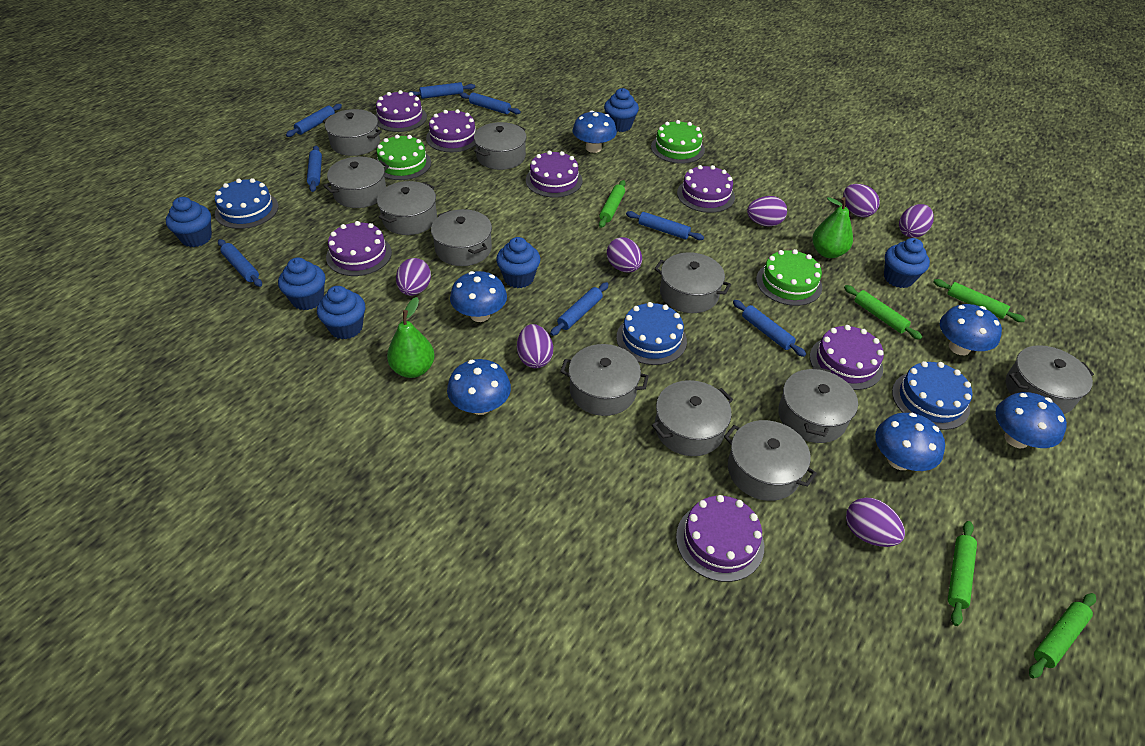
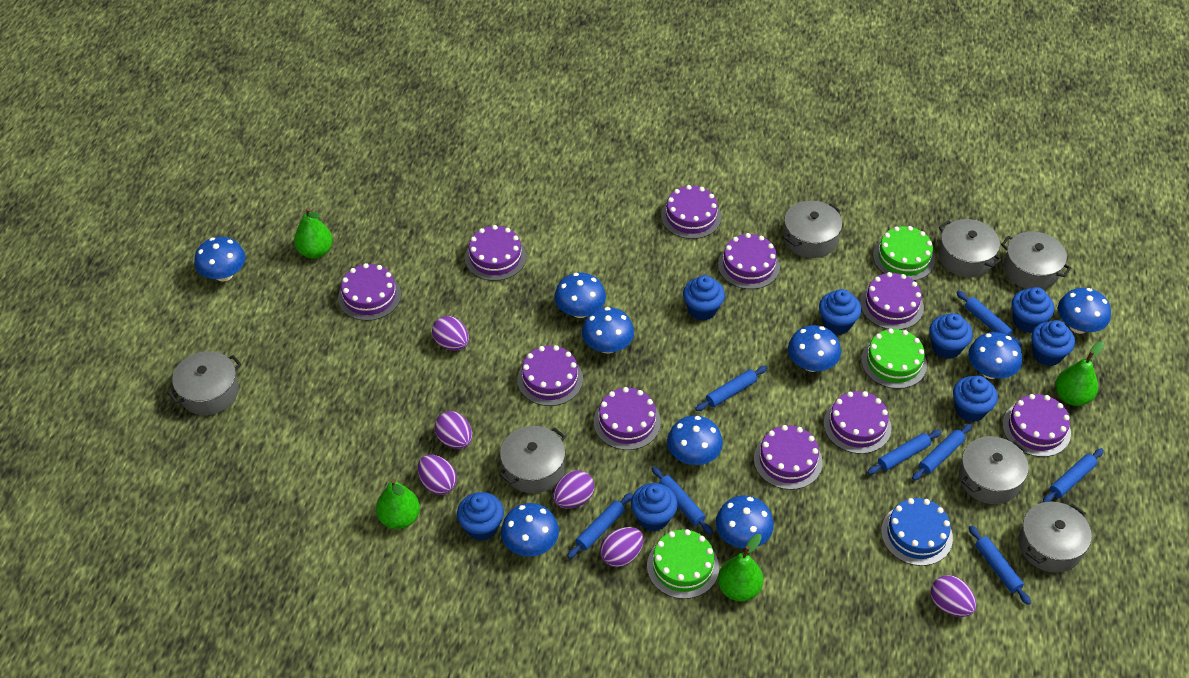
blue cake: [215,178,278,229] [616,302,687,365] [892,361,972,430] = 3 -> [881,498,953,566] = 1
blue cupcake: [166,197,212,247] [278,258,326,310] [317,286,365,339] [496,237,540,288] [604,88,639,132] [884,238,930,288] = 6 -> [457,492,504,541] [631,483,678,531] [683,275,725,321] [819,289,861,335] [929,313,973,359] [953,376,998,422] [1011,287,1054,333] [1031,320,1075,366] = 8
blue mushroom: [447,359,511,415] [450,271,507,322] [573,110,617,153] [875,413,945,471] [940,304,1002,355] [995,392,1067,448] = 6 -> [194,237,246,282] [501,503,559,557] [554,273,606,318] [582,307,634,354] [667,416,723,465] [716,495,774,549] [788,325,841,372] [968,332,1022,379] [1058,288,1111,334] = 9
green pear: [387,297,435,378] [812,197,853,258] = 2 -> [294,207,333,259] [376,479,420,529] [718,534,763,601] [1055,341,1104,406] = 4
green rolling pin: [599,180,626,228] [844,285,922,340] [934,279,1025,322] [948,521,977,626] [1029,593,1096,678] = 5 -> none = 0
grey pot: [323,109,382,156] [323,157,389,208] [377,181,437,235] [431,209,492,266] [474,122,527,170] [560,344,649,416] [652,380,733,456] [654,252,731,313] [724,420,817,501] [778,367,858,443] [1006,345,1094,414] = 11 -> [168,351,241,415] [499,426,566,493] [784,200,842,258] [939,219,1002,277] [959,436,1029,504] [1001,231,1071,289] [1019,502,1092,573] = 7
purple cake: [326,221,392,276] [375,90,427,132] [426,109,477,152] [526,151,583,197] [676,495,764,582] [677,165,735,213] [810,325,884,390] = 7 -> [338,263,401,321] [465,225,526,281] [517,345,583,406] [594,387,661,450] [661,185,721,239] [718,233,780,289] [754,425,822,490] [824,391,891,454] [860,272,924,330] [1002,394,1071,457] = 10
purple egg: [396,258,431,296] [517,324,553,368] [607,237,642,272] [747,196,787,226] [843,184,880,217] [846,497,905,547] [899,204,934,238] = 7 -> [418,455,457,495] [432,316,469,351] [435,411,472,449] [553,470,594,509] [600,527,644,567] [931,575,976,617] = 6

